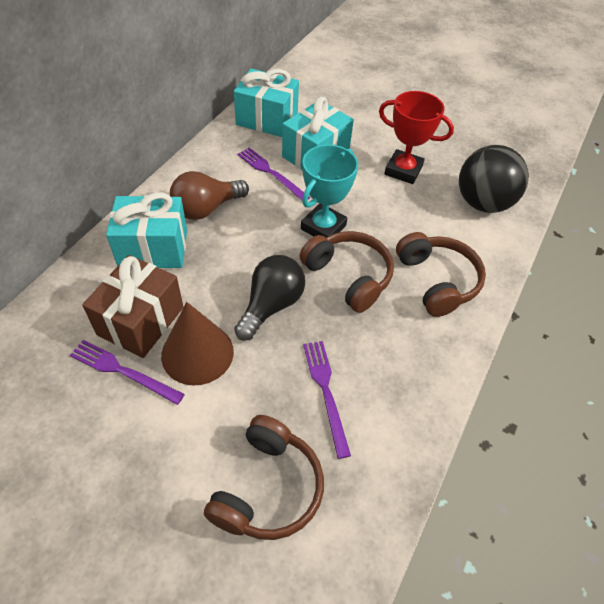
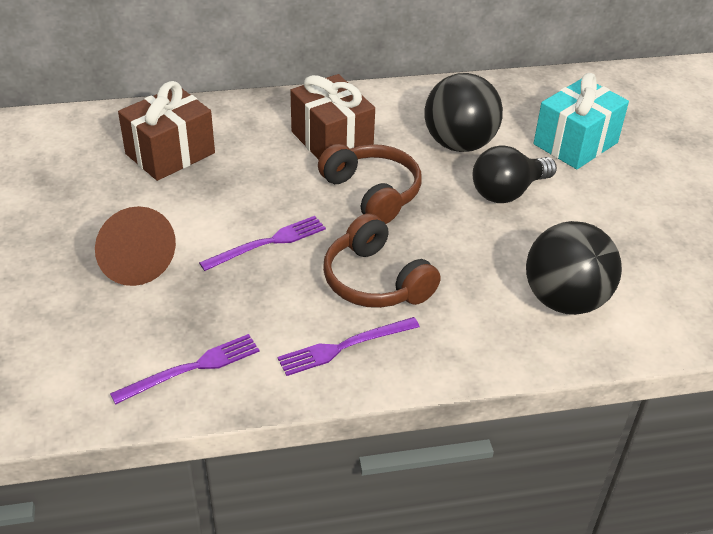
black ball: [459,145,529,213] = 1 -> [425,73,503,152] [526,221,622,315] = 2
brown gift: [82,255,184,358] = 1 -> [118,81,215,181] [290,74,375,160] = 2
brown headphones: [204,415,324,540] [300,231,394,313] [396,232,486,317] = 3 -> [318,144,422,224] [323,213,441,308] = 2
brown light bulb: [170,171,249,220] = 1 -> none = 0
red trophy: [379,91,454,184] = 1 -> none = 0
turquoise gift: [106,192,187,268] [234,69,299,137] [282,97,354,169] = 3 -> [534,73,629,169] = 1
turquoise trophy: [301,145,358,237] = 1 -> none = 0

